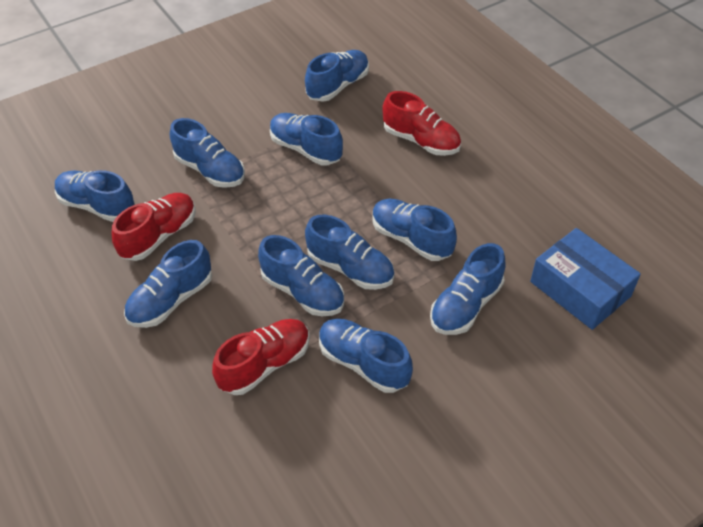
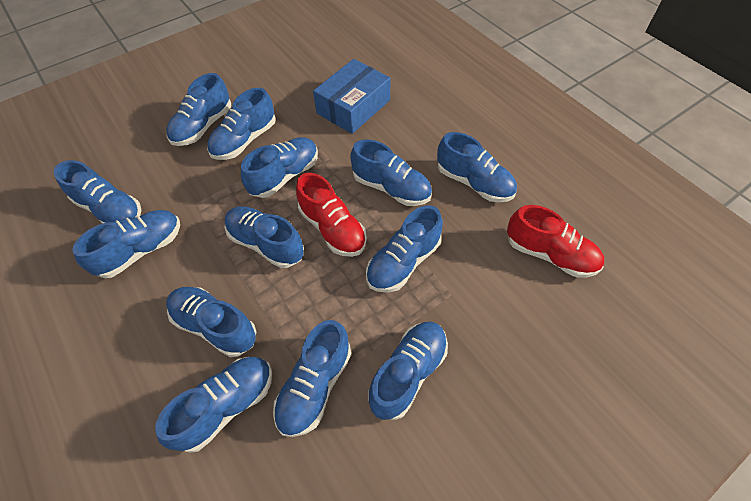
blue shoe: [55,170,135,222] [124,240,212,328] [170,118,245,188] [258,235,344,316] [270,113,343,165] [305,50,369,102] [305,215,394,290] [319,319,413,393] [373,199,457,261] [430,243,505,335] = 10 -> [53,160,141,223] [72,210,180,278] [155,357,272,453] [166,73,231,146] [166,287,256,357] [207,88,276,160] [225,206,304,268] [241,137,318,198] [273,320,351,437] [350,139,432,206] [366,205,443,292] [368,322,448,420] [437,132,517,202] = 13
red shoe: [111,193,195,261] [212,319,310,395] [382,91,461,156] = 3 -> [296,173,367,257] [507,205,604,278] = 2

